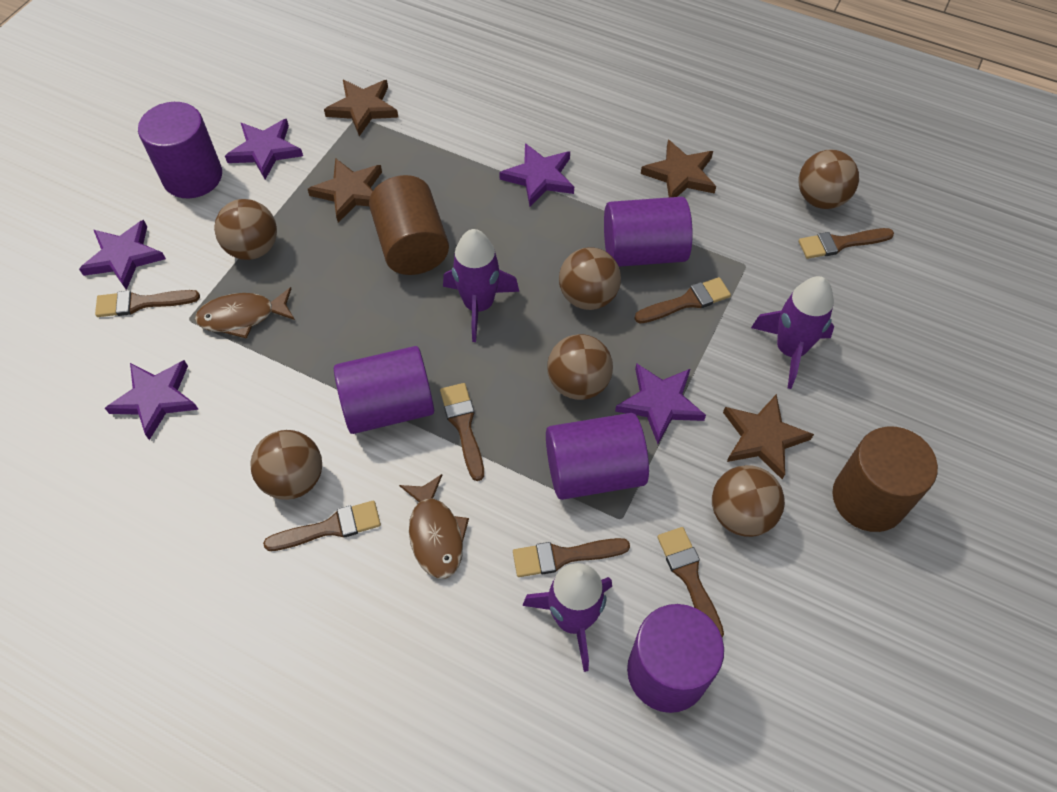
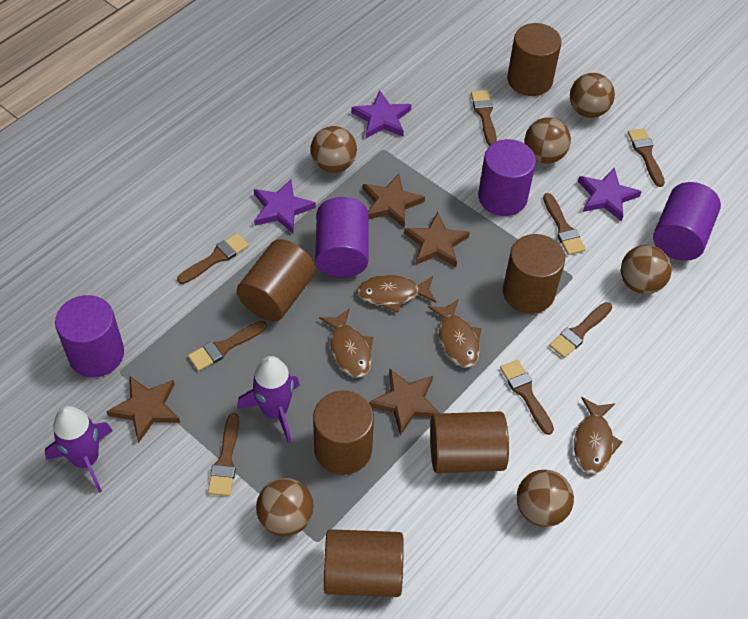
brown brush: [95,290,200,317] [263,501,381,551] [440,383,484,481] [513,538,630,577] [634,277,731,323] [657,527,724,638] [799,228,894,259] = 7 -> [177,233,249,284] [188,321,267,371] [208,413,239,496] [471,90,497,146] [500,360,554,435] [543,193,586,255] [549,302,612,358] [628,128,665,187] = 8
brown cylinder: [369,175,449,275] [833,427,938,532] = 2 -> [237,239,316,322] [313,391,374,475] [324,529,404,597] [430,411,509,473] [503,234,565,314] [507,23,562,96] = 6
brown fish: [195,287,295,339] [399,474,469,579] = 2 -> [319,308,373,377] [357,275,436,313] [428,300,481,367] [574,397,622,474] = 4
purple cylinder: [138,102,222,198] [334,346,434,434] [546,413,649,500] [604,197,693,267] [627,604,724,713] = 5 -> [55,295,124,377] [315,197,368,278] [478,139,536,216] [653,182,721,261] = 4
purple rocket: [443,229,519,342] [522,563,612,672] [751,276,834,389] = 3 -> [45,406,113,493] [237,356,300,443] = 2
purple star: [79,220,166,290] [105,360,199,440] [225,119,303,179] [499,143,574,207] [615,363,706,444] = 5 -> [254,179,316,233] [351,90,412,138] [578,168,642,222] = 3

